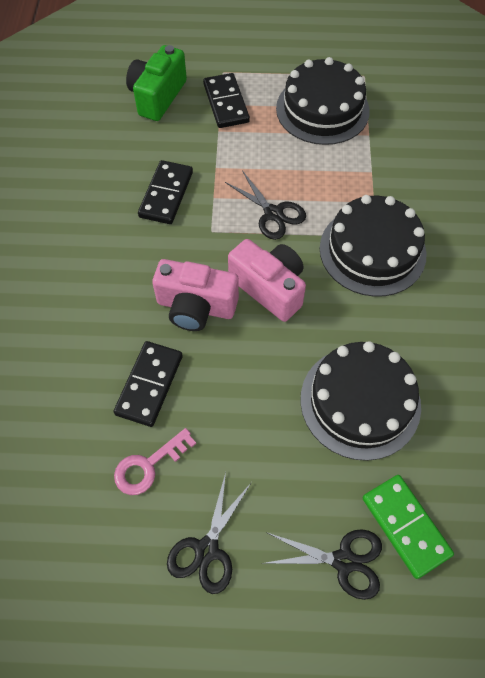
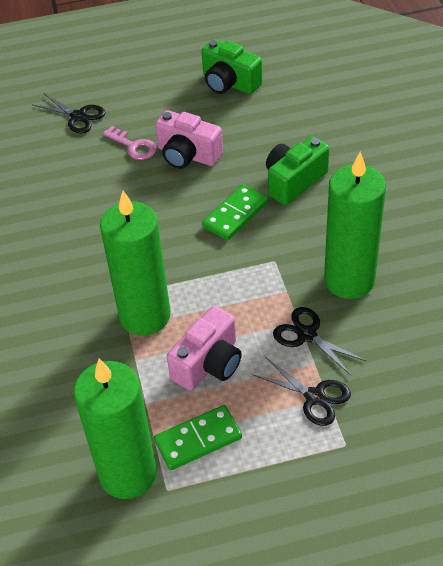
black cake: [276,57,370,145] [300,341,421,461] [320,195,427,297] = 3 -> none = 0
black domino: [114,341,183,427] [138,160,193,224] [203,73,250,128] = 3 -> none = 0
green camera: [126,45,187,121] = 1 -> [202,39,262,94] [266,136,329,205] = 2
green candle: none = 0 -> [74,358,157,499] [100,191,171,336] [324,152,386,299] = 3
green domino: [363,475,454,579] = 1 -> [154,405,242,470] [202,184,268,240] = 2

